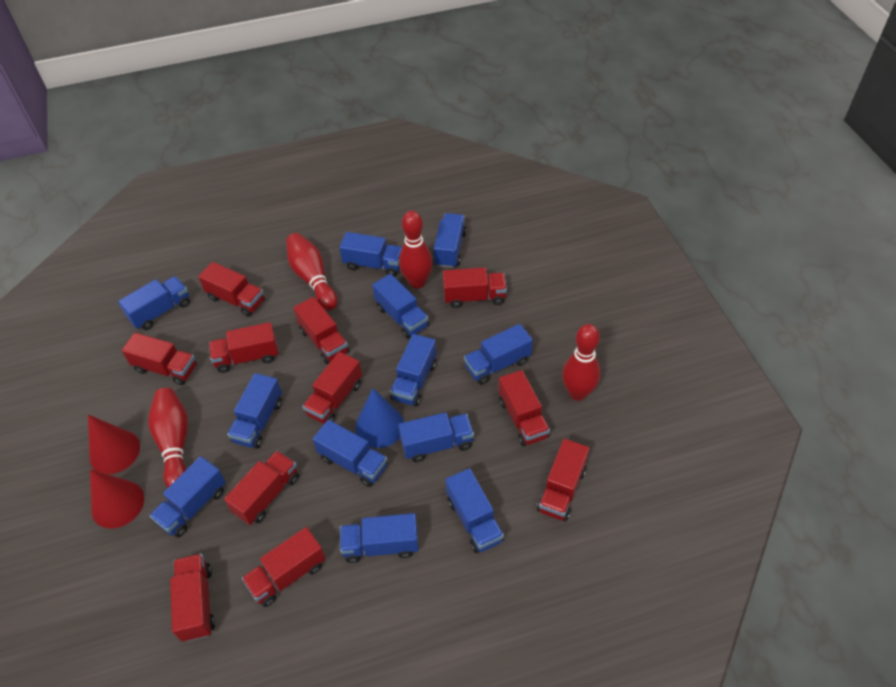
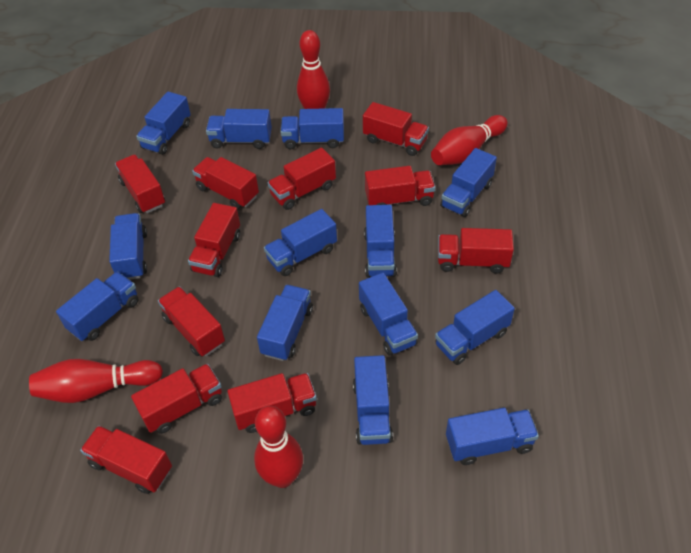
blue cone: [355,388,404,448] = 1 -> none = 0
blue truck: [118,276,190,330] [150,456,226,537] [227,373,282,449] [313,420,387,487] [339,232,402,276] [340,513,419,563] [372,274,429,339] [390,334,436,406] [398,412,474,462] [434,213,467,268] [445,468,504,553] [464,324,533,385] = 12 -> [56,272,139,341] [109,213,147,280] [136,91,191,155] [206,109,272,149] [257,285,313,361] [264,209,337,276] [281,108,344,149] [353,355,393,445] [359,273,418,355] [364,205,397,277] [435,290,515,365] [440,148,497,217] [446,408,539,465] = 13
red cone: [88,415,140,474] [90,469,144,528] = 2 -> none = 0

